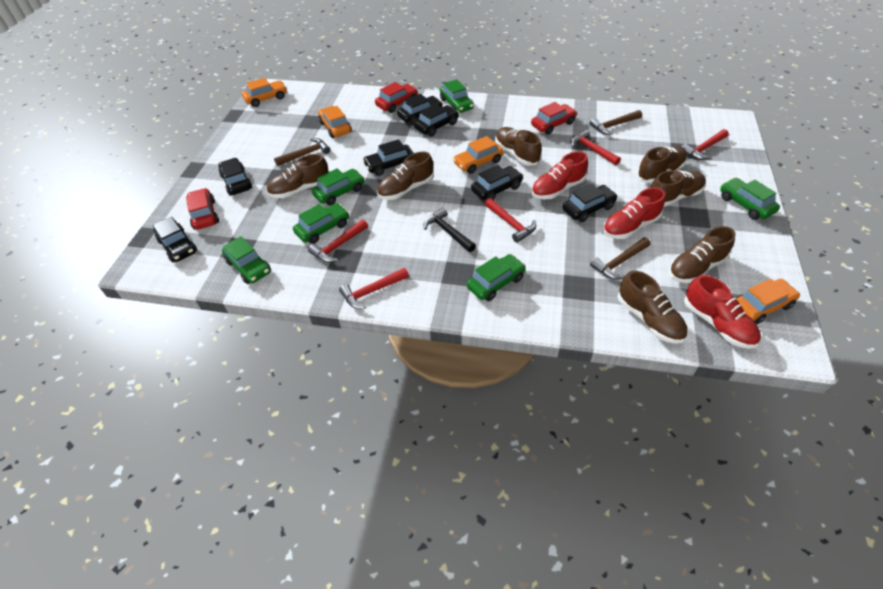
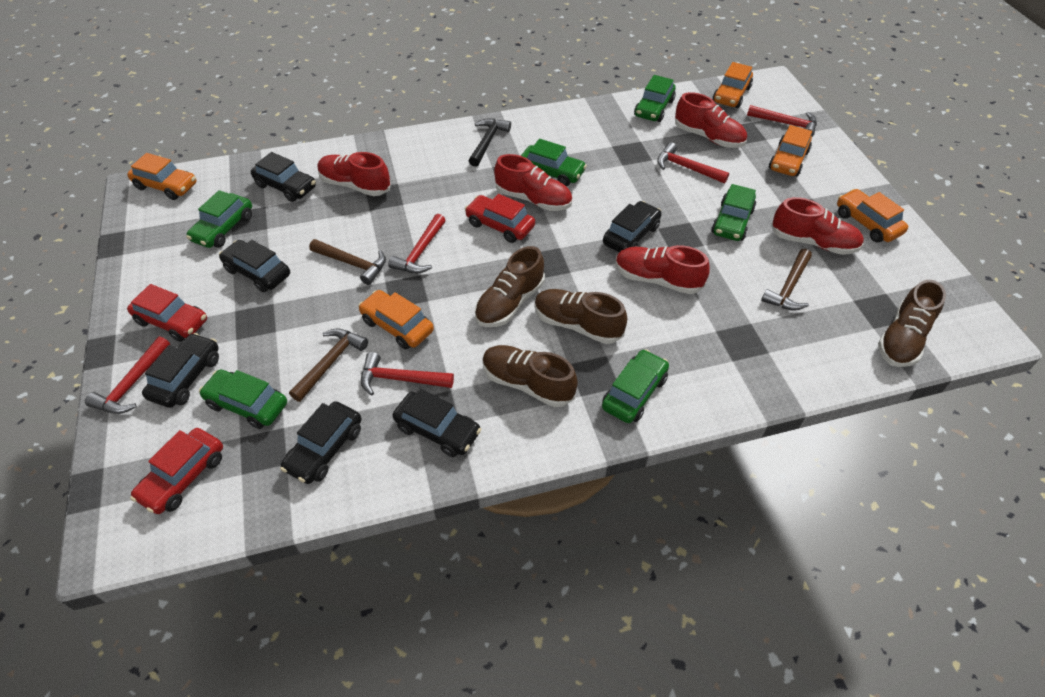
black car: [153,216,197,263] [218,158,252,195] [362,139,414,176] [397,94,443,125] [414,104,459,136] [471,165,523,200] [563,184,618,222] = 7 -> [142,333,219,408] [219,240,290,292] [251,152,316,202] [280,401,361,484] [393,389,481,457] [603,201,662,252] = 6
brown shoe: [267,154,329,198] [377,152,434,200] [495,127,541,166] [617,271,687,344] [637,146,687,183] [650,170,706,207] [669,226,736,283] = 7 -> [475,246,545,327] [482,345,578,407] [535,289,627,344] [878,280,946,367] = 4
orange car: [242,78,287,107] [318,106,352,138] [453,136,504,174] [736,279,800,324] = 4 -> [127,153,197,200] [358,290,434,349] [713,62,753,108] [769,125,812,177] [837,189,908,243] = 5
red shoe: [531,151,588,199] [603,188,665,239] [684,275,761,349] = 3 -> [318,152,391,196] [494,154,572,211] [615,245,710,294] [675,92,747,148] [771,197,864,255] = 5

